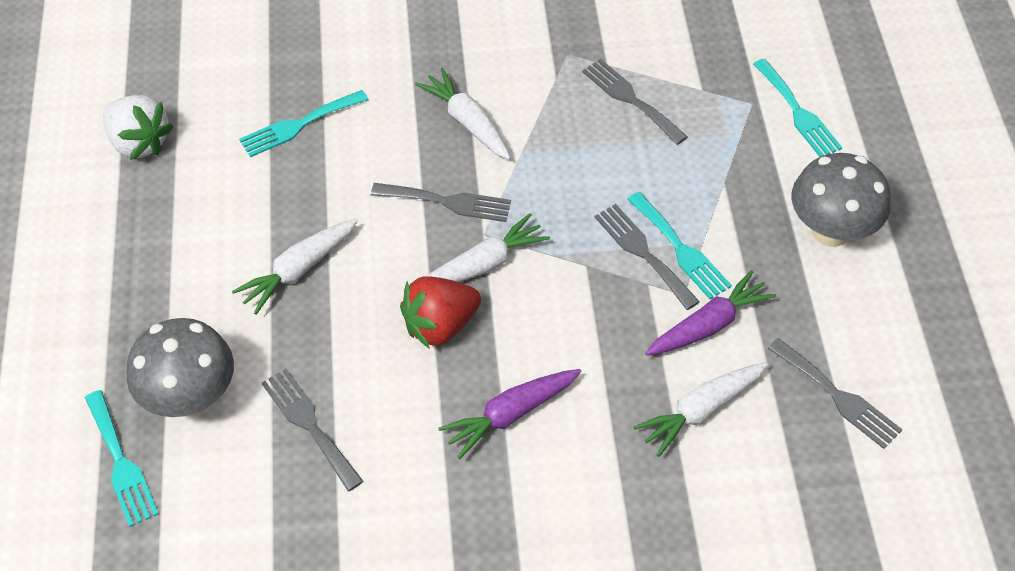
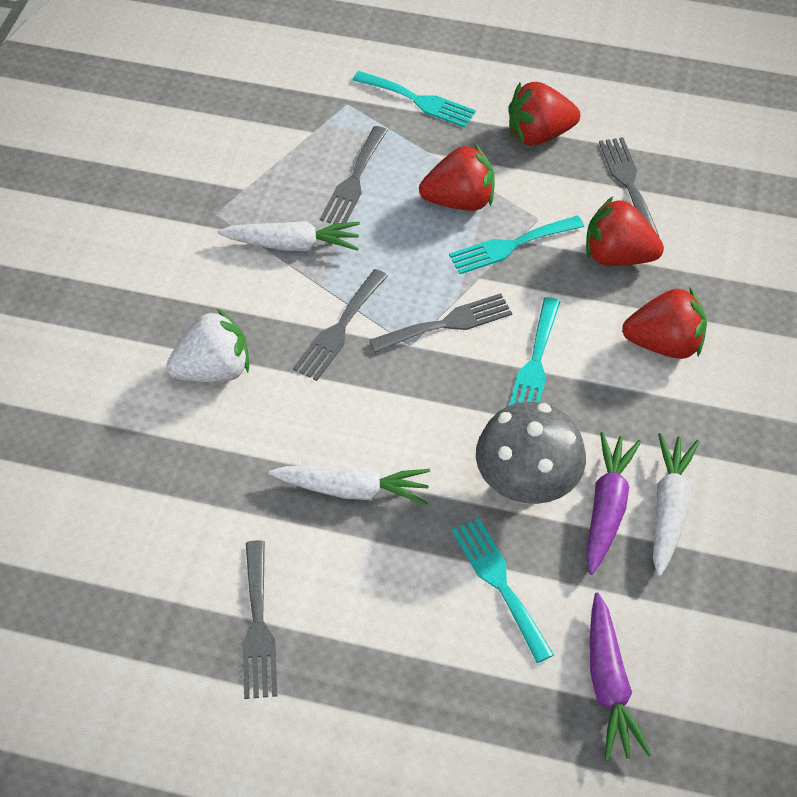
grey mushroom: [126,318,234,417] [792,153,890,247] = 2 -> [476,402,586,504] = 1
red strawberry: [400,276,481,349] = 1 -> [419,143,494,211] [508,82,580,145] [586,197,664,266] [622,286,707,359] = 4
white carrot: [232,219,358,315] [415,68,511,160] [426,213,550,282] [633,362,768,457] = 4 -> [217,221,360,251] [269,466,430,505] [653,433,700,577] = 3

